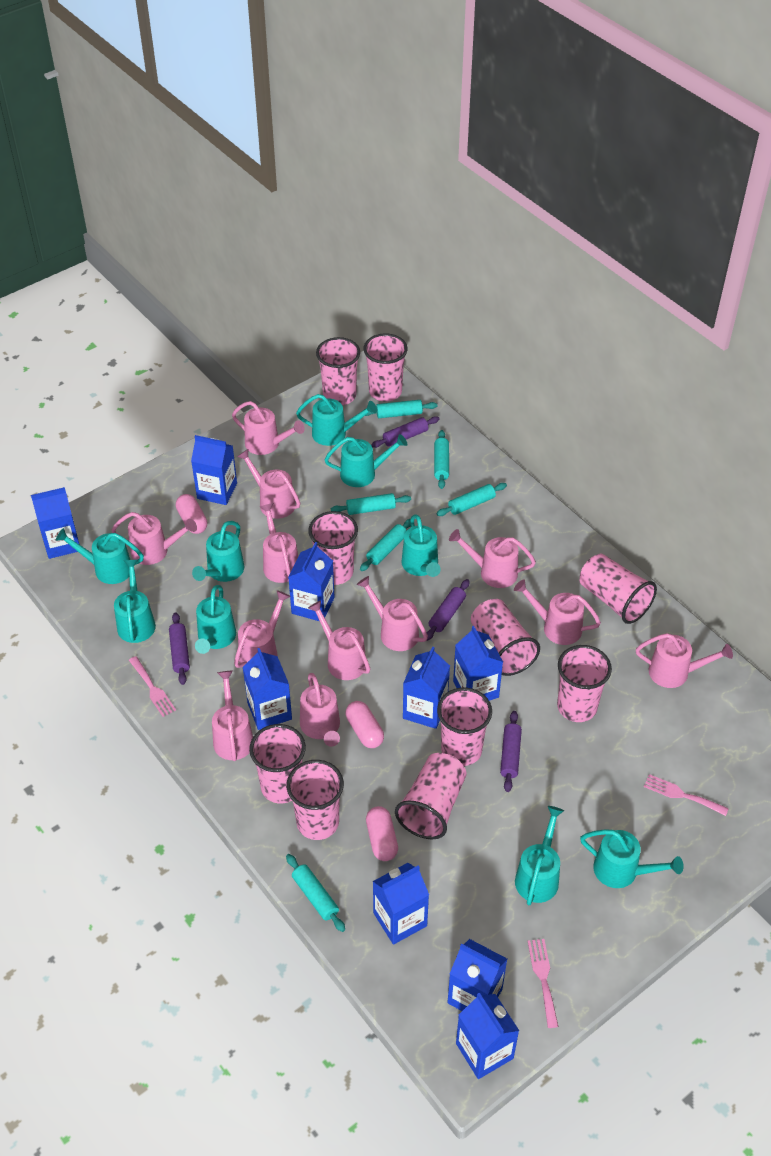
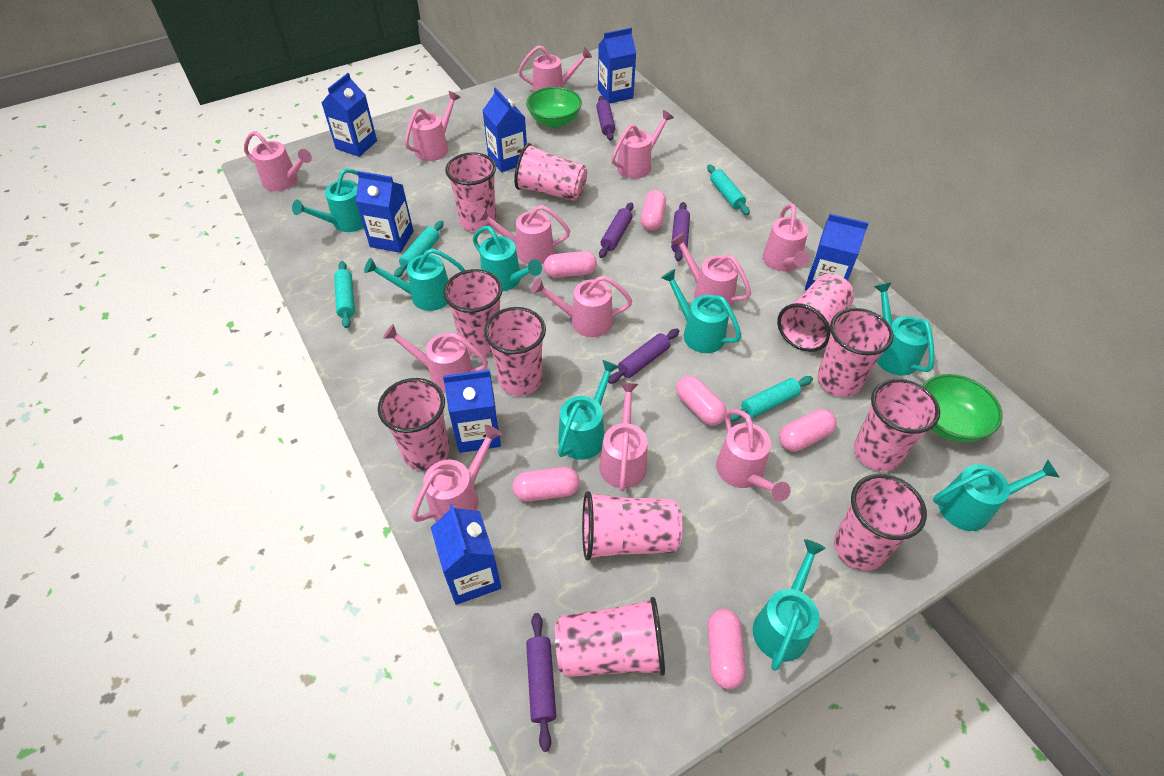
blue carton: [31,487,80,559] [191,435,237,505] [243,648,292,730] [288,542,335,621] [373,863,429,945] [403,646,450,729] [447,939,507,1011] [453,626,503,701] [456,993,519,1079] = 9 -> [322,73,377,157] [356,171,414,253] [431,504,501,605] [443,370,501,453] [482,87,527,172] [598,28,636,104] [805,214,869,290] = 7
green bowl: none = 0 -> [526,87,582,128] [922,374,1003,442] = 2
pink capsule: [176,494,207,534] [346,701,384,748] [366,806,398,861] = 3 -> [513,467,580,502] [544,251,597,278] [641,190,666,231] [676,376,727,426] [707,609,746,689] [779,409,837,452] = 6
pink cup: [249,724,306,803] [286,760,344,840] [308,511,358,585] [316,337,360,405] [363,333,408,402] [395,753,467,839] [437,688,492,766] [471,599,540,676] [557,645,612,722] [580,554,657,624] = 10 -> [378,378,450,471] [443,269,503,356] [445,152,497,232] [484,307,546,396] [514,143,587,201] [555,597,665,677] [582,491,682,561] [777,274,854,352] [817,308,894,397] [834,474,927,571] [854,379,940,471] = 11
pink fork: [129,656,176,717] [528,939,558,1028] [644,774,729,816] = 3 -> none = 0
purple rolling pin: [169,612,190,685] [371,416,440,448] [426,579,470,641] [500,711,522,792] = 4 -> [526,613,556,752] [596,96,615,141] [599,202,634,258] [608,329,679,384] [671,202,690,261] = 5
turquoise rolling pin: [286,854,345,932] [331,493,411,515] [360,519,411,571] [361,400,437,418] [434,430,449,489] [436,483,507,516] = 6 -> [334,261,355,328] [394,220,444,277] [707,164,750,215] [730,376,813,421] = 4
turquoise watering can: [56,528,144,584] [114,560,156,643] [192,521,245,582] [195,585,236,654] [296,394,377,446] [324,434,408,487] [401,514,441,577] [515,806,564,905] [580,829,684,888] = 9 -> [292,168,364,232] [364,248,465,311] [473,226,542,291] [558,360,619,460] [661,269,741,353] [753,539,826,671] [874,282,934,376] [933,460,1060,531] = 8

